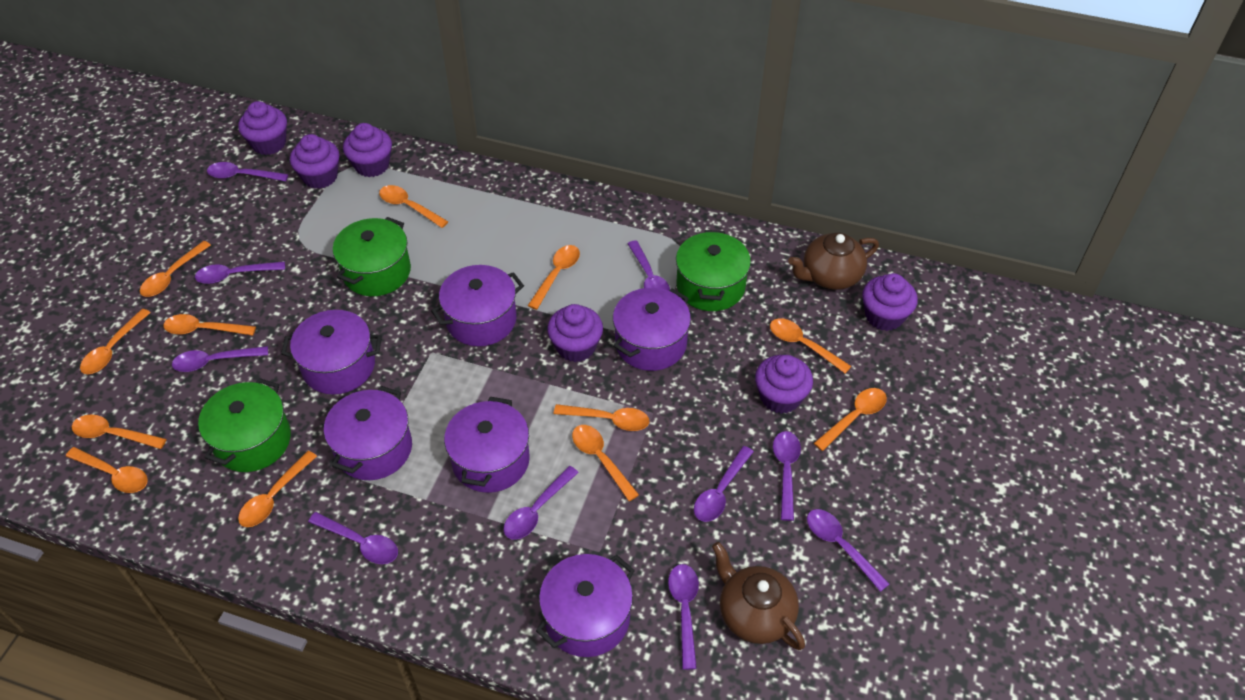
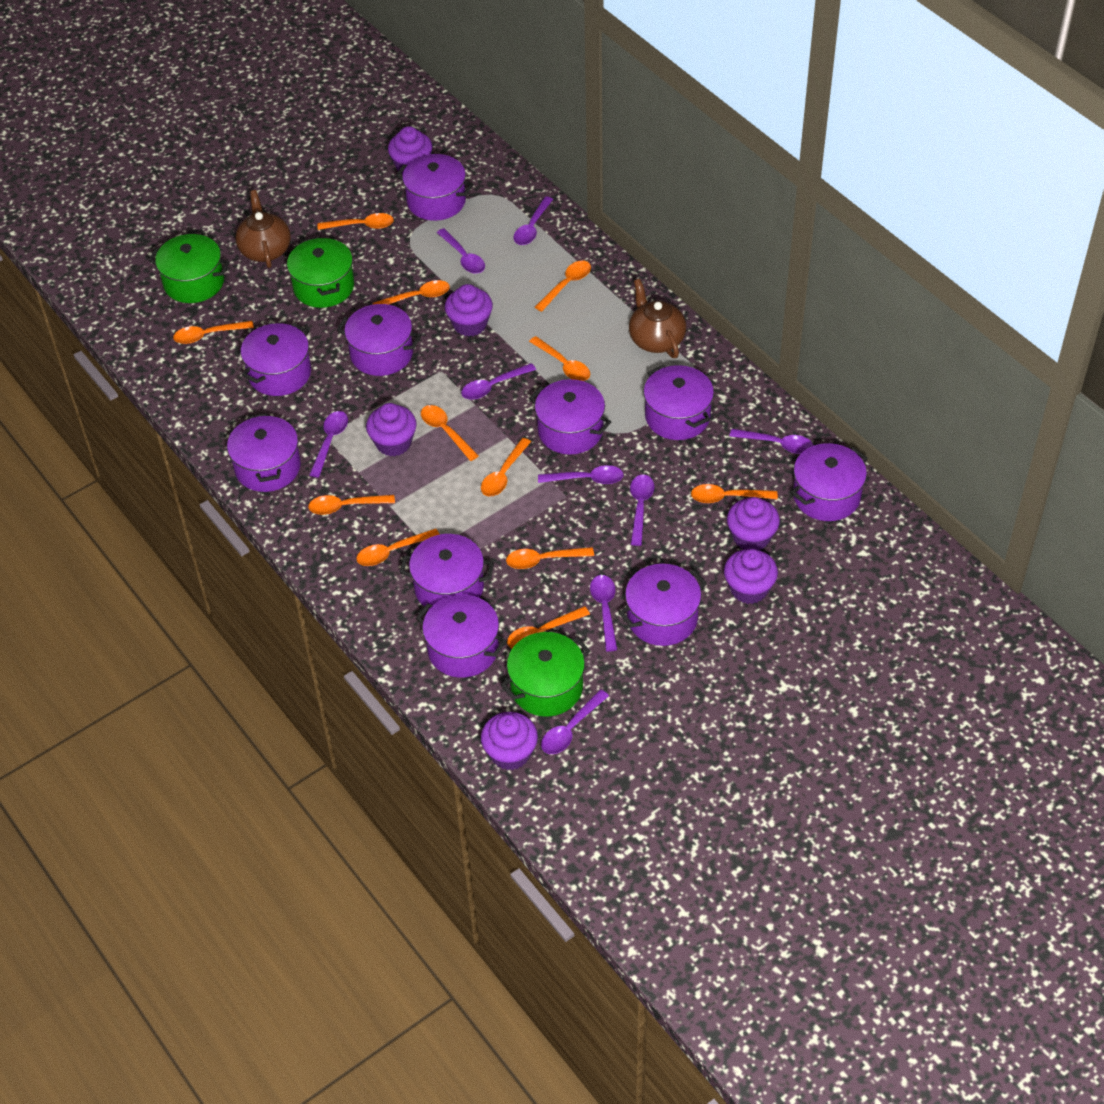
purple pot: [281,310,382,395] [324,386,412,480] [431,265,524,346] [444,397,530,493] [536,554,635,657] [613,288,691,371] = 6 -> [227,413,301,492] [241,323,311,396] [337,304,421,376] [396,154,473,221] [400,534,494,609] [416,595,507,678] [529,379,611,455] [619,564,707,646] [644,365,714,440] [791,443,868,521] = 10
purple spoon: [172,346,268,372] [195,262,285,284] [207,162,288,181] [308,512,398,564] [504,466,579,540] [627,240,670,291] [668,564,699,670] [694,446,754,522] [773,431,801,521] [807,509,889,592] = 10 -> [309,411,348,478] [437,228,485,274] [461,363,536,400] [513,197,553,245] [538,465,624,484] [541,690,609,754] [590,575,617,651] [630,474,654,546] [729,429,814,454] = 9

